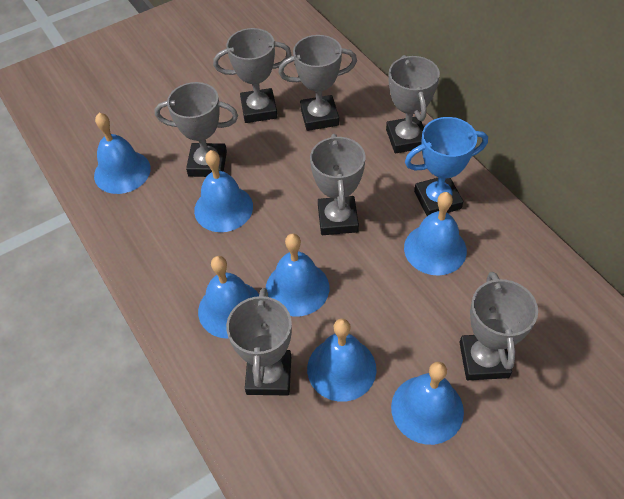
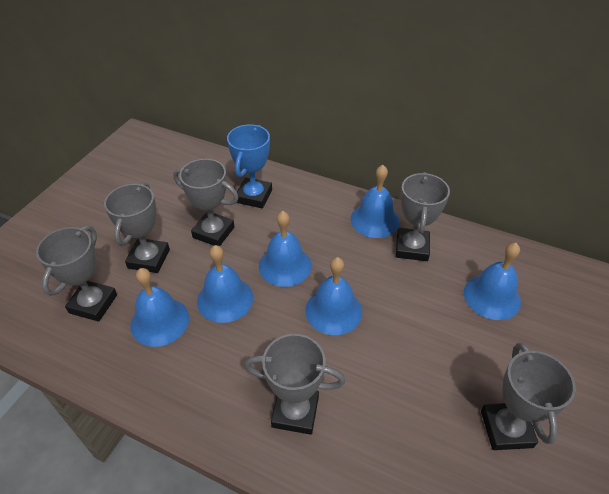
blue bell: [94,113,151,194] [194,150,253,232] [198,256,259,339] [266,233,329,316] [307,319,377,402] [391,362,464,445] [404,192,467,276] = 7 -> [130,268,189,347] [197,245,253,323] [259,211,312,287] [305,257,362,335] [351,165,400,238] [464,243,521,320] = 6
grey trophy: [154,82,238,177] [213,28,292,123] [226,288,292,395] [278,35,357,131] [310,134,365,235] [386,55,440,153] [459,272,538,380] = 7 -> [36,225,117,322] [104,182,170,273] [173,159,239,246] [245,334,345,435] [396,172,450,261] [481,343,576,450] = 6

